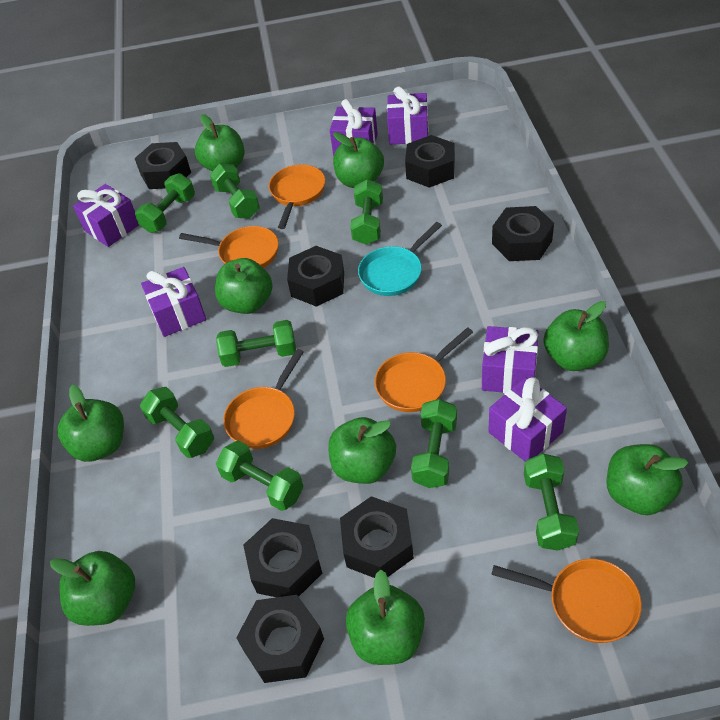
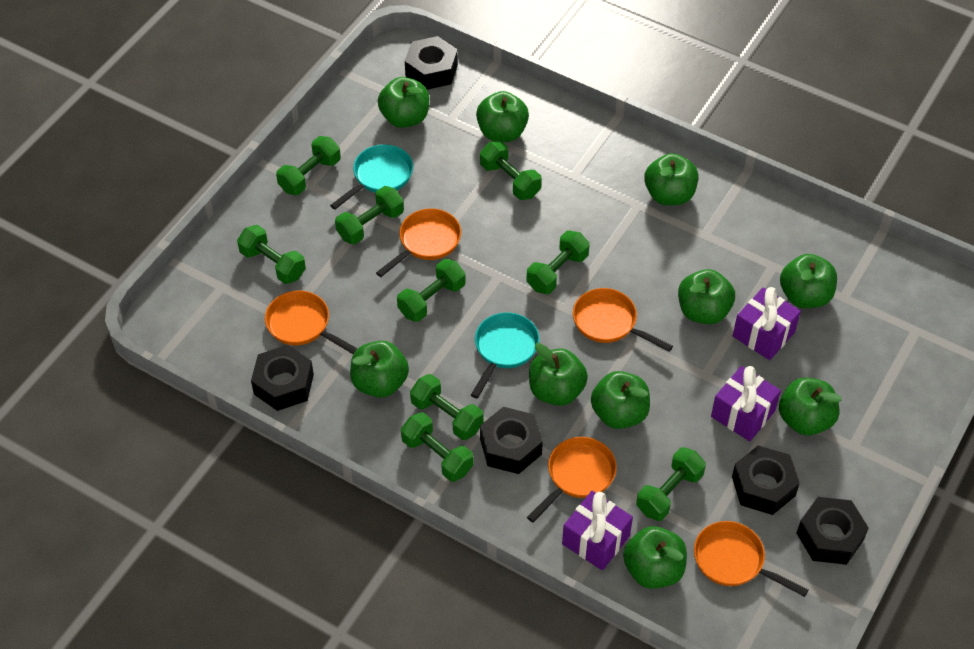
black nut: [135,142,191,189] [236,595,324,683] [243,518,322,597] [287,246,344,307] [340,496,414,578] [405,135,455,188] [492,206,554,261] = 7 -> [251,345,314,411] [405,36,458,90] [480,407,543,474] [732,445,800,515] [797,497,869,565] = 5
green apple: [50,551,135,626] [57,385,124,462] [195,114,245,171] [215,258,273,314] [328,417,396,484] [333,132,384,188] [346,570,425,665] [543,301,609,371] [606,444,688,515] = 9 -> [350,341,409,398] [378,77,429,128] [476,91,529,142] [529,343,588,406] [591,371,650,429] [623,526,687,589] [644,153,699,206] [678,269,735,324] [779,377,842,436] [780,254,837,308] = 10
green dumbbell: [135,173,195,233] [140,387,214,458] [210,164,260,219] [216,320,296,367] [216,441,304,511] [350,179,383,245] [411,399,457,488] [524,454,579,551] = 8 -> [237,225,306,284] [276,136,341,195] [335,186,404,244] [397,259,466,322] [401,412,474,482] [410,374,484,440] [480,141,542,200] [526,231,590,294] [636,447,706,521] = 9
purple gift: [73,184,139,247] [141,267,206,337] [330,99,378,156] [387,86,429,145] [482,326,539,393] [488,377,567,462] = 6 -> [562,491,633,570] [711,366,781,441] [733,287,801,360] = 3
turquoise pan: [358,222,442,296] = 1 -> [330,144,413,210] [471,312,540,399] = 2

